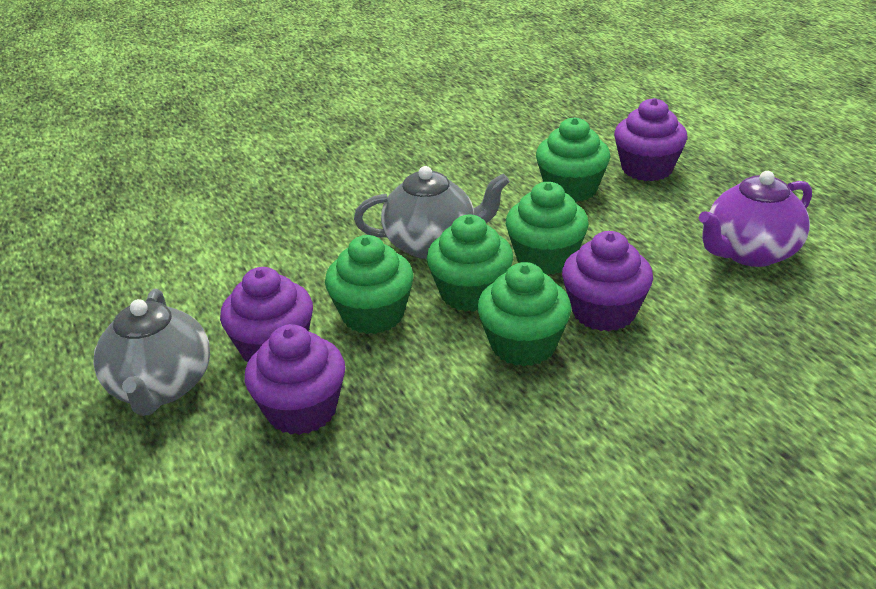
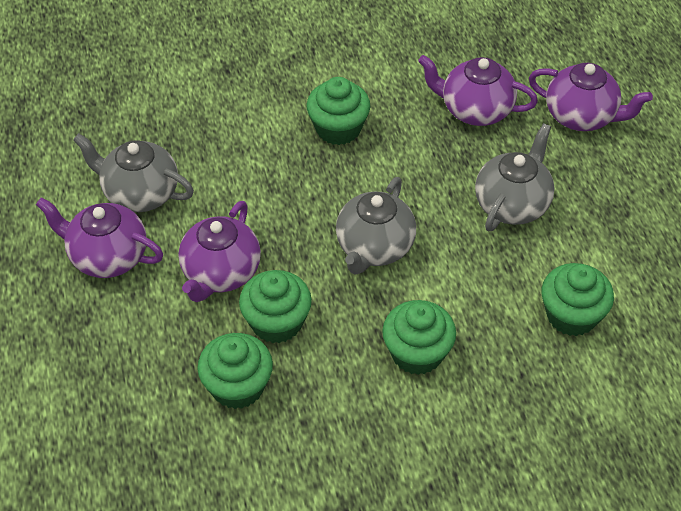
grey teapot: [93,288,210,416] [354,166,510,259] = 2 -> [73,133,194,212] [336,177,416,275] [475,123,554,231] = 3
purple cupcake: [220,267,313,362] [245,324,346,435] [562,231,653,331] [614,98,688,181] = 4 -> none = 0
purple teapot: [699,171,812,267] = 1 -> [36,197,163,278] [178,201,261,302] [418,55,538,126] [529,63,653,131] = 4

